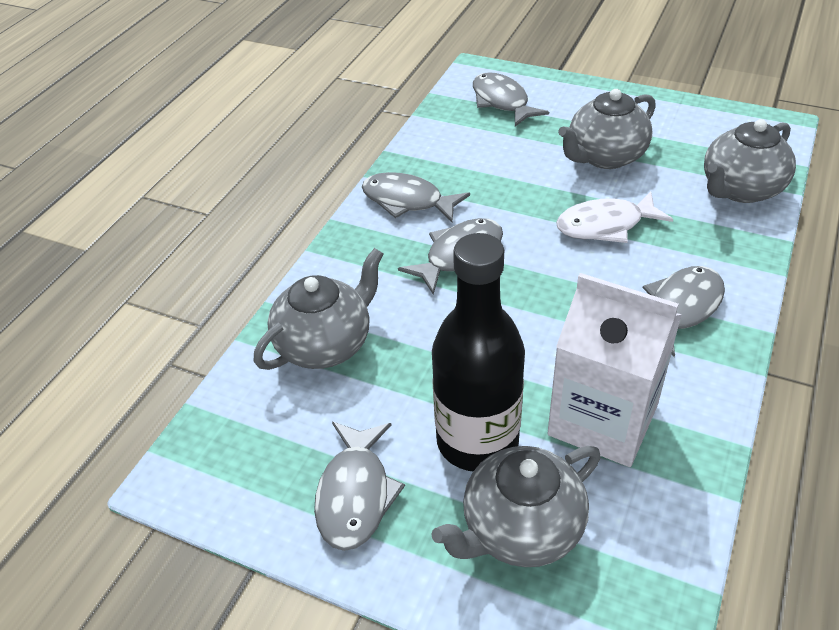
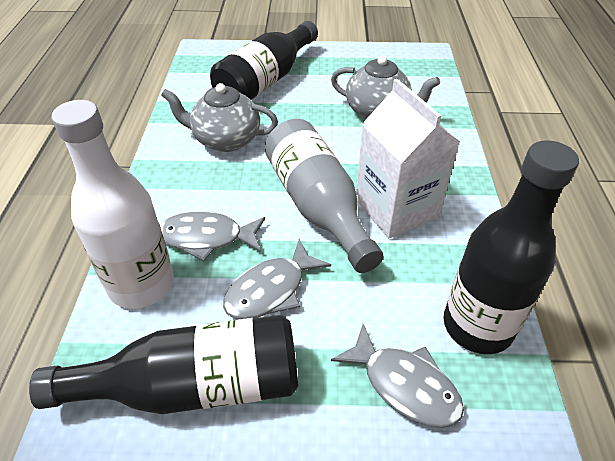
black bottle: [432,233,525,471] = 1 -> [29,315,298,414] [210,21,318,100] [444,140,579,354] = 3
grey bottle: none = 0 -> [265,119,383,273] = 1
grey fish: [314,422,405,551] [362,172,470,222] [398,218,503,294] [473,72,549,127] [643,266,725,357] = 5 -> [160,211,265,261] [223,239,331,319] [331,324,464,428] = 3
grey teapot: [254,248,383,370] [431,446,601,567] [558,89,656,169] [704,119,796,203] = 4 -> [161,83,278,152] [331,56,440,119] = 2
white bottle: none = 0 -> [52,100,174,309] = 1
white fish: [556,192,674,243] = 1 -> none = 0

